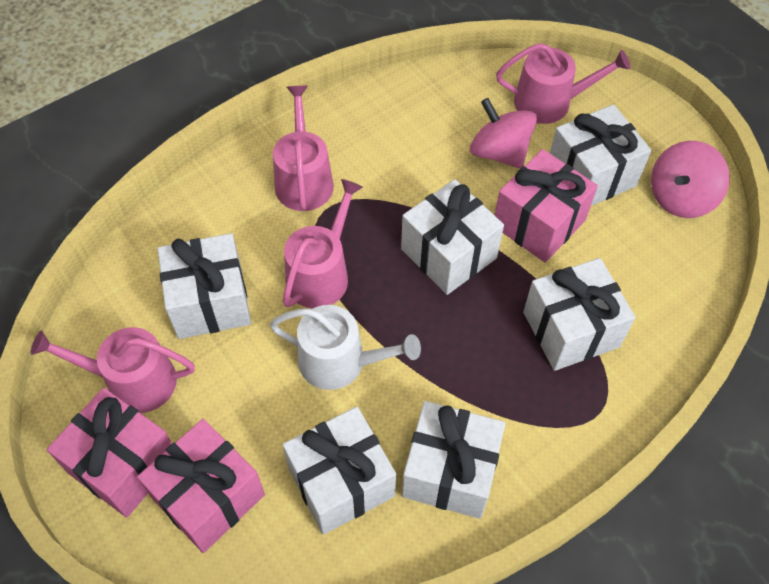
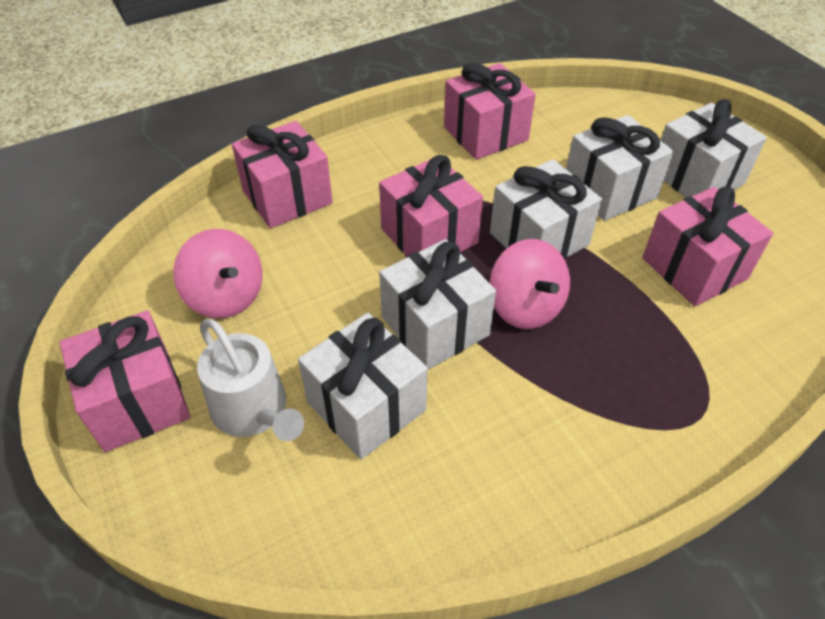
pink gift: [47,388,172,518] [137,419,265,553] [495,149,598,262] = 3 -> [60,310,191,452] [232,121,333,228] [379,155,483,257] [444,63,536,160] [642,187,773,306] = 5
pink watering can: [31,327,195,413] [273,86,334,211] [283,179,363,308] [496,43,630,124] = 4 -> none = 0
white gift: [157,233,251,339] [283,407,396,535] [401,179,504,295] [402,401,505,519] [523,258,636,371] [550,104,651,206] = 6 -> [298,313,428,460] [379,239,496,370] [490,159,602,259] [566,115,674,221] [661,99,767,197] = 5

